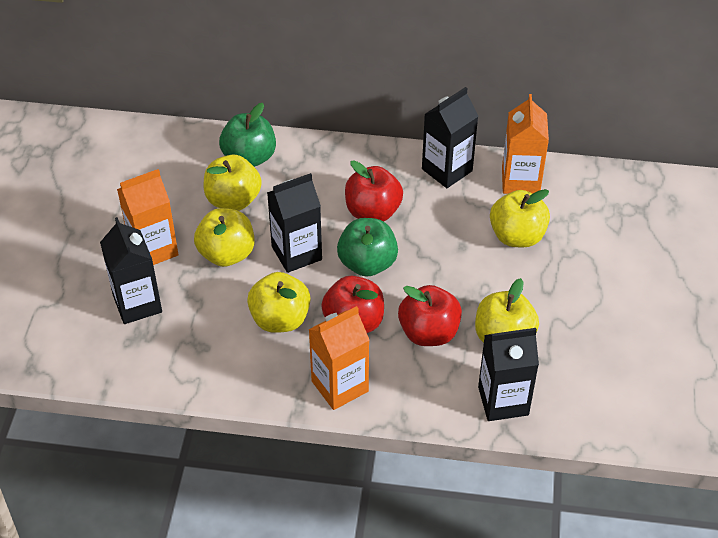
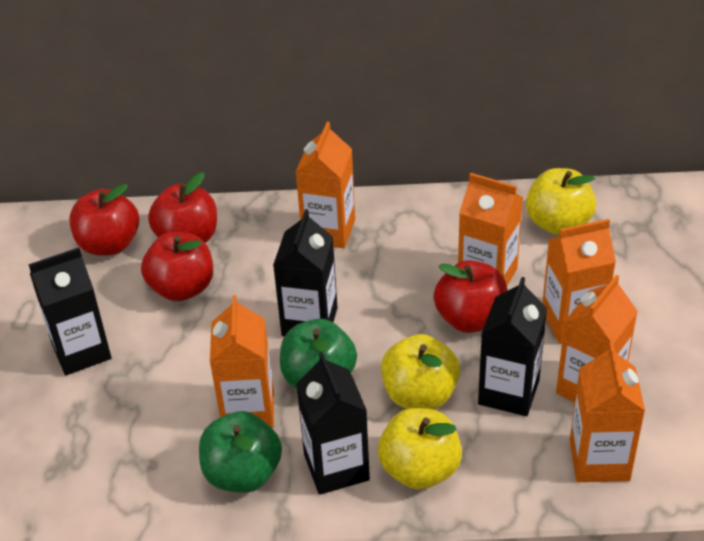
orange carton: [117,169,179,265] [308,306,369,410] [502,94,549,194] = 3 -> [210,295,274,428] [296,122,355,248] [458,173,523,285] [542,219,616,343] [556,275,638,402] [570,343,645,482] = 6
red apple: [321,276,384,333] [345,160,403,221] [398,285,462,346] = 3 -> [69,184,139,256] [141,232,213,301] [148,172,217,243] [433,260,507,333] = 4
yellow apple: [194,208,255,267] [204,155,262,211] [247,272,311,333] [475,278,539,343] [490,189,550,247] = 5 -> [378,408,462,490] [381,334,460,410] [526,168,596,235] = 3

